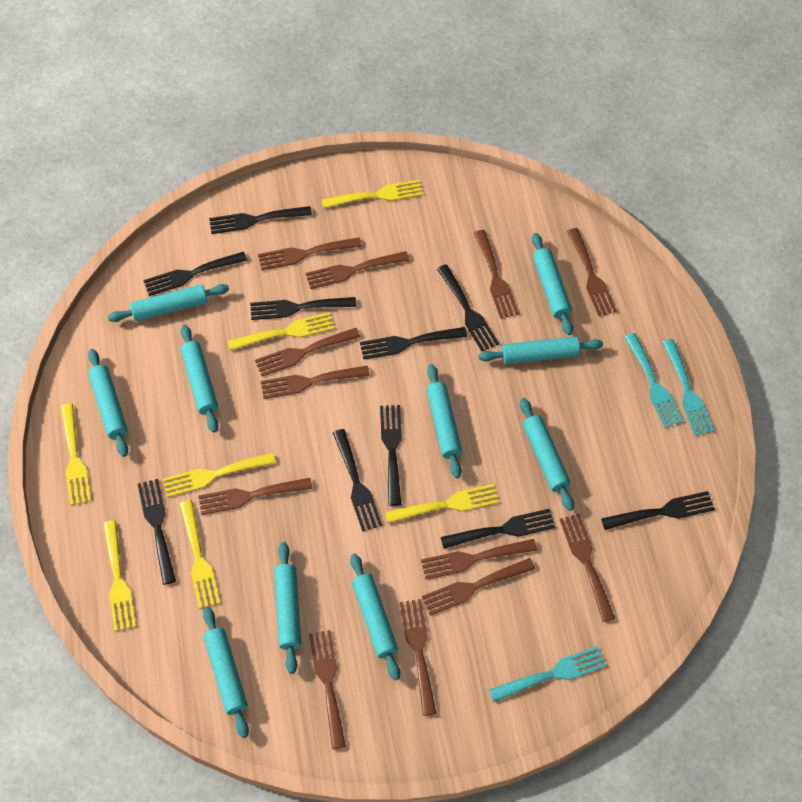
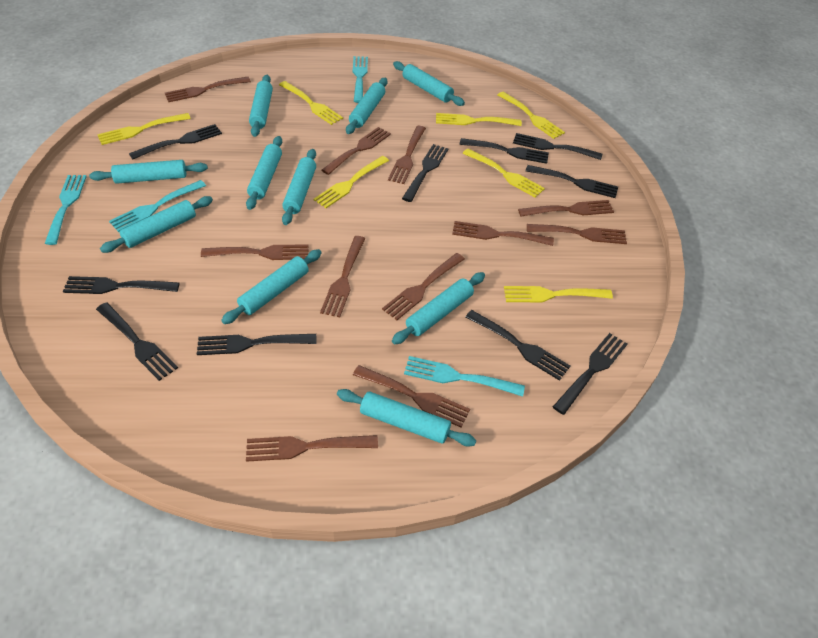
brown fork: [198,478,313,515] [255,328,360,376] [258,237,362,270] [261,365,370,399] [306,251,409,289] [309,630,346,749] [400,599,436,716] [421,539,537,580] [422,558,535,616] [474,230,519,319] [560,513,615,622] [567,228,617,316] = 12 -> [165,77,251,102] [201,244,309,260] [246,435,378,462] [320,236,365,317] [322,127,391,175] [353,365,470,428] [382,253,465,320] [388,126,426,184] [452,221,554,246] [518,200,614,217] [527,224,627,244] = 11
turquoise fork: [489,646,607,702] [625,333,684,428] [662,339,714,436] = 3 -> [45,175,87,245] [109,180,206,232] [353,56,368,103] [404,356,525,397] = 4

